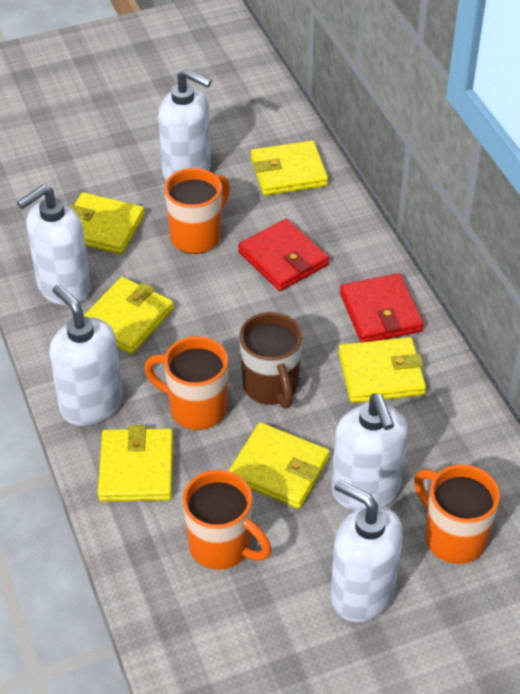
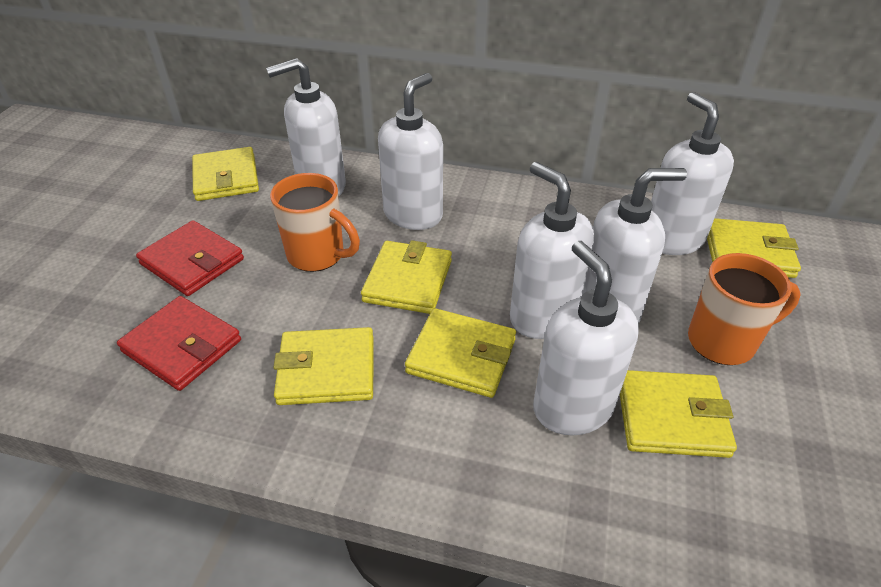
brown mug: [239,312,302,409] = 1 -> none = 0
orange mug: [144,336,228,430] [164,168,230,254] [182,470,272,570] [414,464,500,564] = 4 -> [270,173,360,272] [688,253,801,365] = 2
white soap dispenser: [17,185,91,306] [49,284,123,426] [158,68,212,181] [330,480,403,622] [331,393,408,510] = 5 -> [266,58,346,196] [378,73,443,230] [510,162,594,339] [533,241,639,436] [583,168,687,324] [651,92,734,255] = 6

